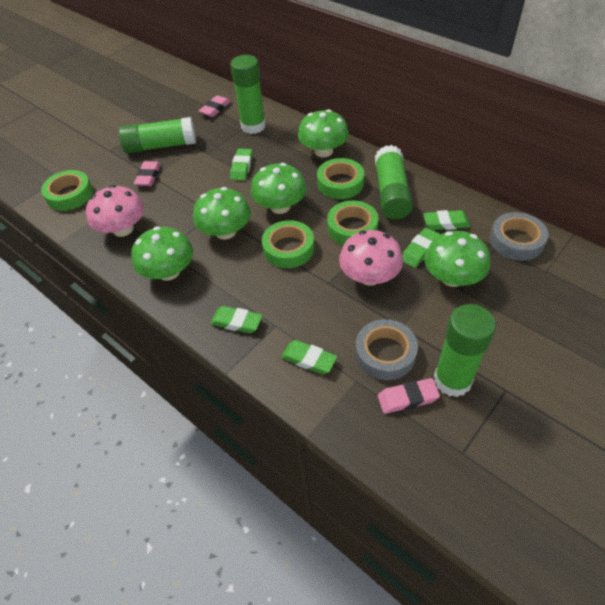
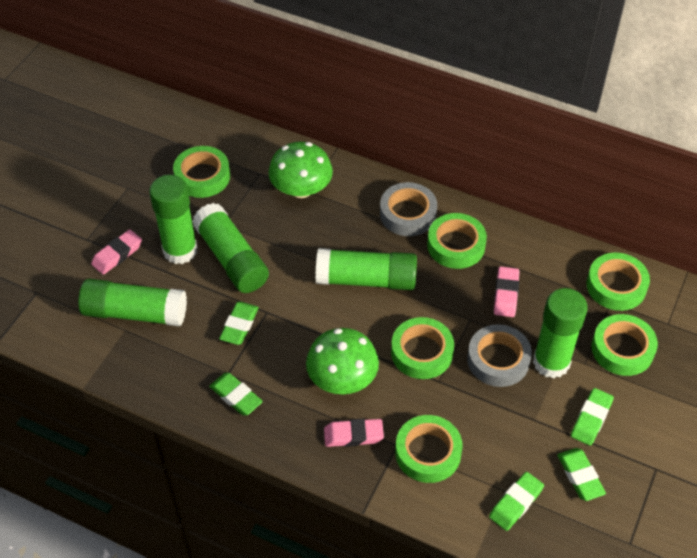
green glue stick: [119,117,196,154] [230,55,265,134] [375,145,413,220] [434,304,496,397] = 4 -> [78,279,187,327] [149,175,198,264] [192,203,269,293] [316,248,417,290] [533,288,588,379] = 5
green mushroom: [131,226,193,281] [193,187,251,240] [251,163,306,214] [298,109,349,157] [424,231,490,287] = 5 -> [268,142,333,198] [306,328,379,394] = 2
green tape: [41,170,93,211] [262,220,314,268] [317,158,364,199] [327,200,378,245] = 4 -> [173,146,230,198] [391,317,454,379] [395,415,463,483] [427,213,487,269] [586,253,650,311] [591,314,658,376] = 6
pink mushroom: [86,185,144,237] [339,230,403,286] = 2 -> none = 0

